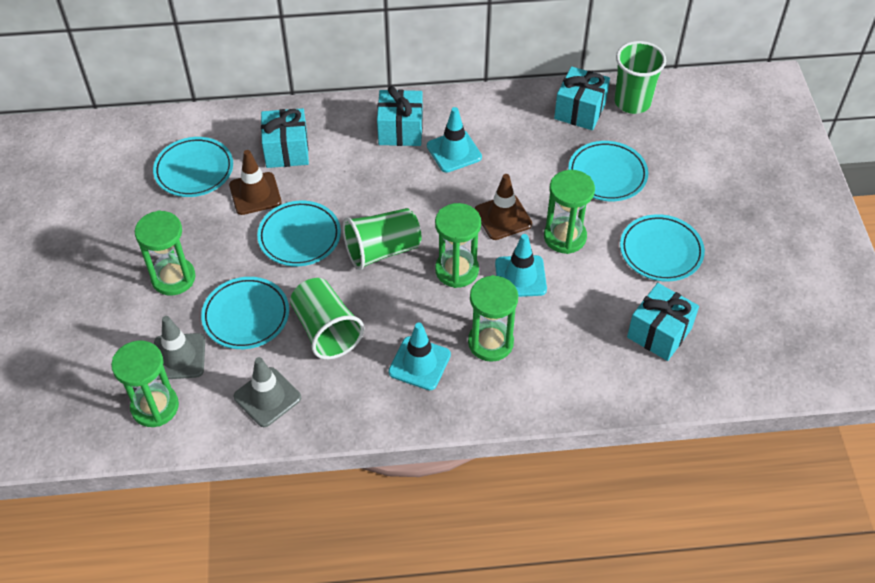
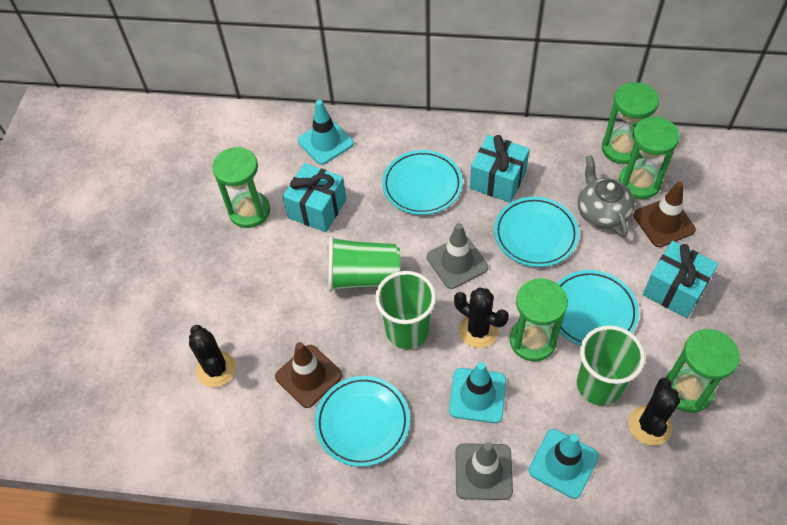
black cactus: none = 0 -> [189,325,236,388] [454,287,509,348] [629,378,680,446] = 3
grey teapot: none = 0 -> [578,155,635,238] = 1
turquoise gift: [261,108,309,168] [377,86,423,146] [554,66,610,130] [627,283,699,361] = 4 -> [283,163,346,232] [470,135,530,203] [643,241,718,318] = 3
turquoise plate: [153,137,233,197] [201,277,289,349] [257,201,341,266] [568,141,648,201] [620,214,705,282] = 5 -> [315,376,410,467] [382,150,463,215] [494,197,579,267] [553,270,639,346] = 4

